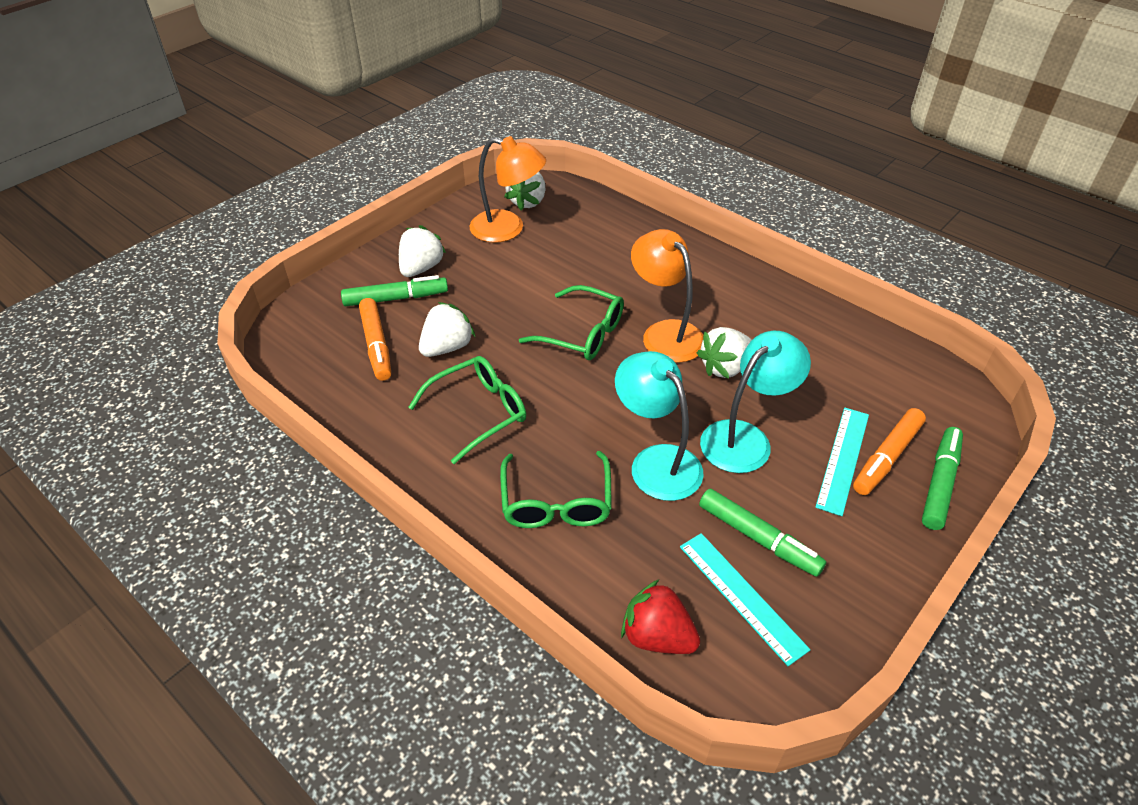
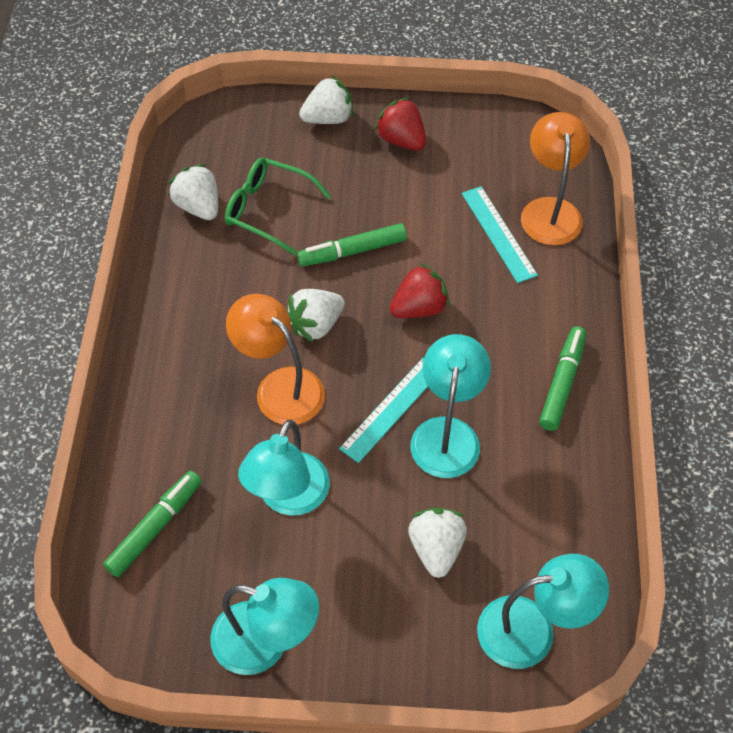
green glasses: [408,356,526,464] [500,451,612,528] [519,285,624,360] = 3 -> [225,158,331,255] = 1
orange marker: [359,298,391,381] [853,408,926,495] = 2 -> none = 0
red strawberry: [621,580,700,654] = 1 -> [374,97,426,151] [390,263,450,318] = 2
turquoise lamp: [615,351,704,501] [700,331,811,473] = 2 -> [210,578,319,675] [238,420,330,516] [410,334,491,478] [477,554,609,669] = 4

